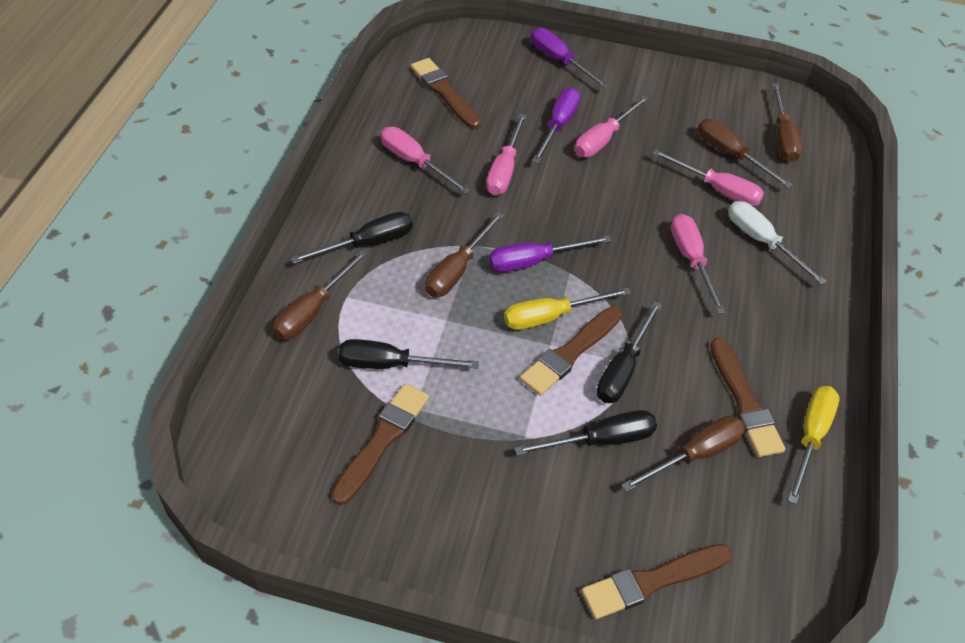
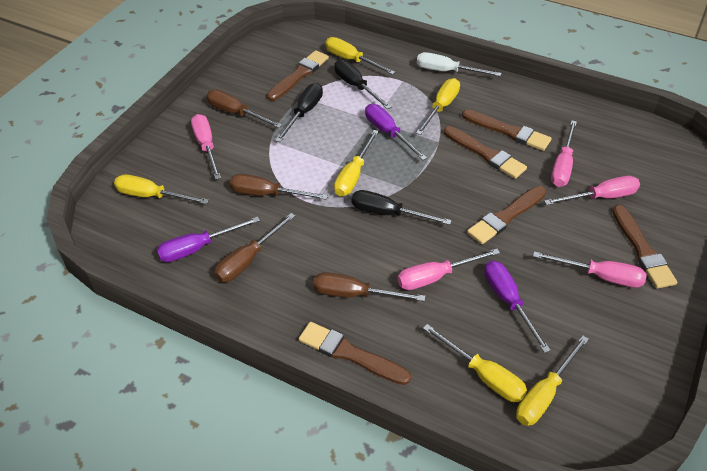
black screwdriver: [291,212,413,264] [338,339,479,369] [514,410,657,456] [597,301,662,403] = 4 -> [275,83,323,142] [334,60,392,109] [352,190,452,225] = 3
brown brush: [331,383,429,505] [411,58,481,129] [520,306,622,395] [581,544,732,619] [710,338,786,457] = 5 -> [267,50,329,101] [299,322,411,385] [444,126,527,179] [462,110,552,151] [467,186,546,244] [612,205,677,289] = 6
brown screwdriver: [273,250,368,340] [426,212,504,297] [621,416,745,492] [698,119,793,188] [772,83,803,162] = 5 -> [206,90,282,128] [214,213,295,282] [230,174,328,200] [313,272,426,301] = 4
yellow screwdriver: [504,288,631,330] [787,386,840,504] = 2 -> [114,174,209,204] [325,37,395,75] [334,130,379,196] [416,78,460,135] [423,324,527,402] [516,336,589,426] = 6

